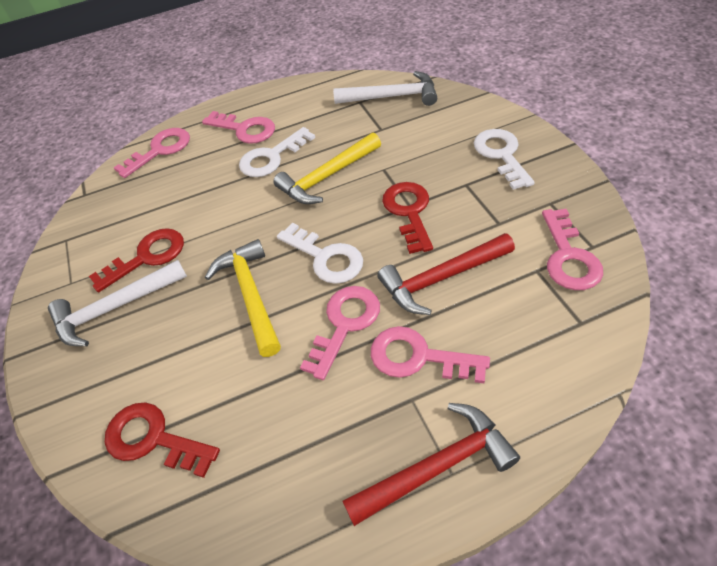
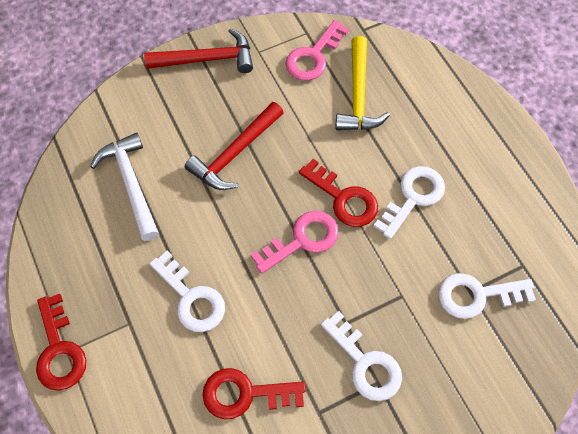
pink key: [114,128,190,178] [202,111,275,144] [300,286,380,380] [371,326,490,383] [542,209,603,290] = 5 -> [251,211,339,274] [285,20,349,81] = 2
white hammer: [48,260,187,346] [333,71,437,106] = 2 -> [90,133,159,241] = 1
white key: [239,127,315,177] [277,222,363,284] [474,129,535,190] = 3 -> [149,250,225,332] [321,311,402,401] [374,166,445,239] [438,273,536,319] = 4
yellow hammer: [205,239,281,357] [273,132,381,204] = 2 -> [336,36,390,130] = 1

